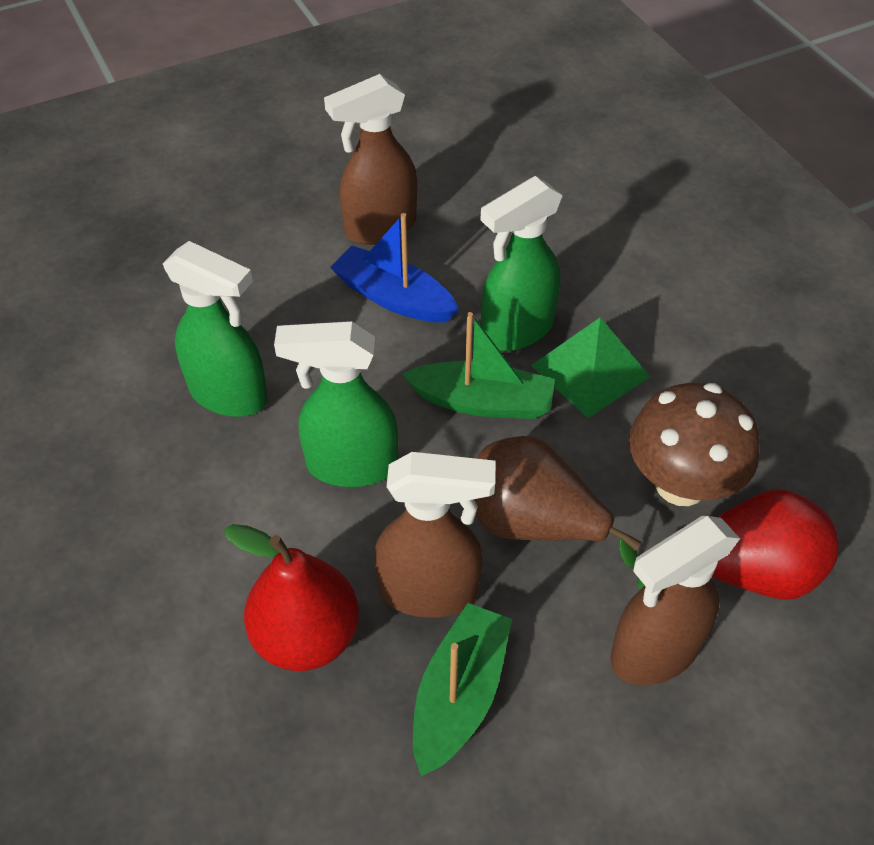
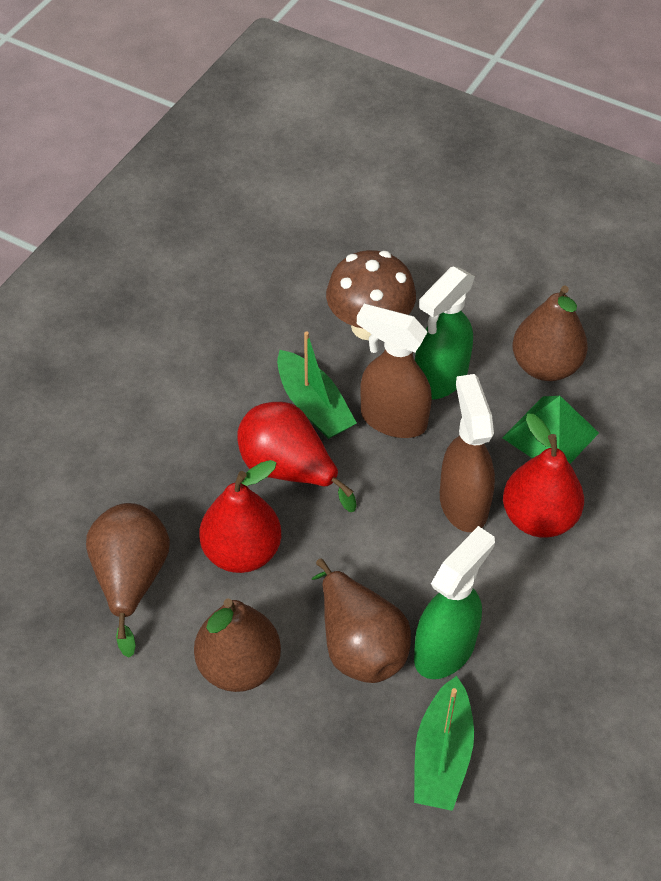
blue boat: [330,213,459,322] = 1 -> none = 0
brown pear: [474,436,641,569] = 1 -> [86,503,170,657] [194,599,281,692] [312,558,411,683] [513,285,588,381] = 4
brown spray bottle: [324,74,417,245] [374,452,496,618] [610,516,740,685] = 3 -> [357,304,432,438] [440,374,495,532] = 2
green spray bottle: [163,241,268,417] [274,321,398,487] [480,176,563,351] = 3 -> [414,526,495,679] [415,266,475,400] = 2
red pear: [224,524,359,671] [637,489,839,600] = 2 -> [199,460,281,573] [237,402,357,512] [503,414,584,538] = 3

